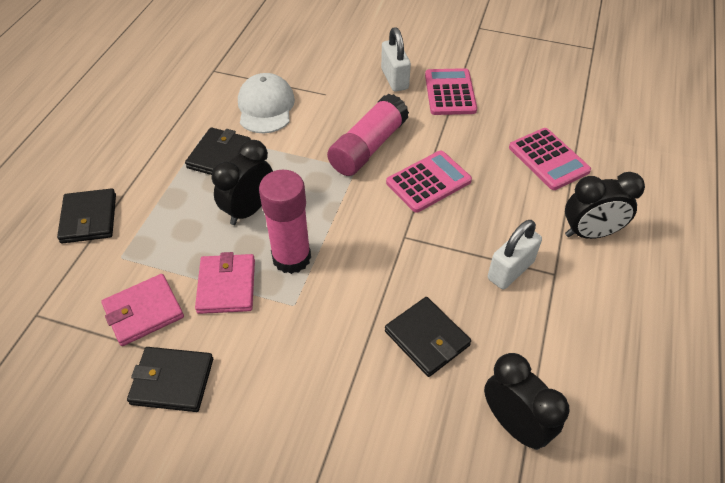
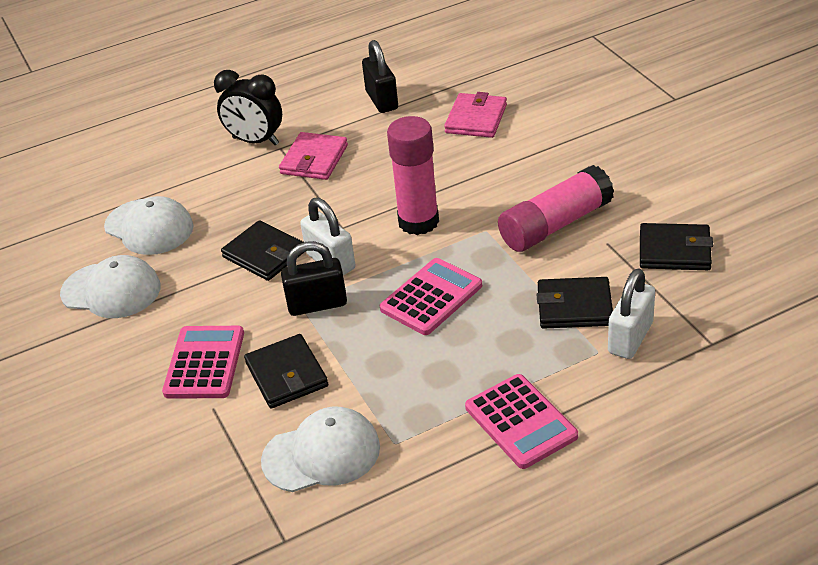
black clock: [212,140,273,225] [484,353,569,450] [565,172,645,239] = 3 -> [214,70,282,145] = 1
black padlock: none = 0 -> [281,241,347,316] [362,40,398,113] = 2
white cap: [238,73,295,133] = 1 -> [60,255,160,318] [104,196,194,255] [261,407,380,492] = 3

